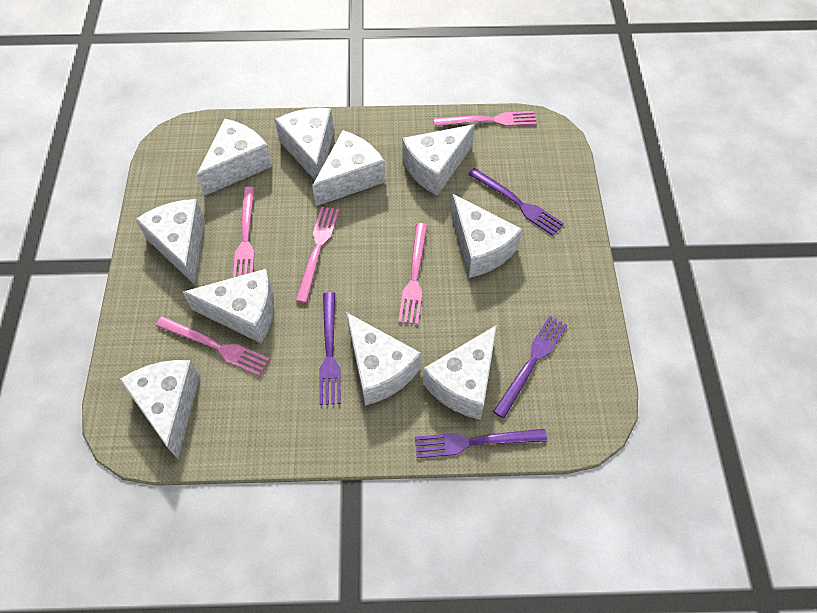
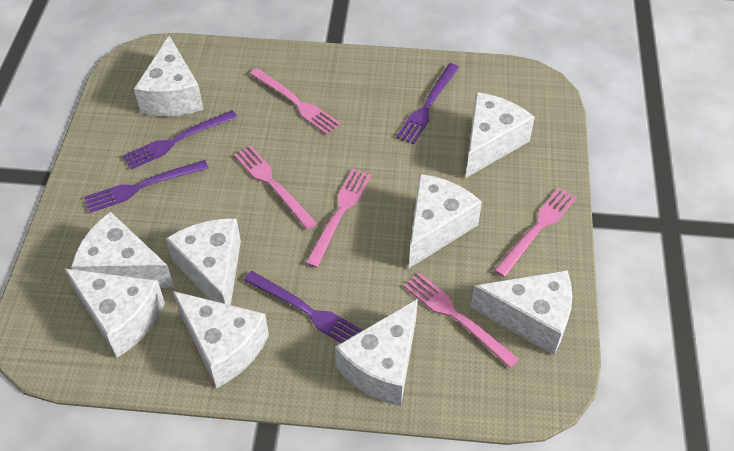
white cheese: [120,360,200,459] [136,199,205,285] [183,269,274,343] [197,118,273,196] [274,108,334,180] [312,130,386,206] [346,312,421,406] [402,124,475,196] [423,325,497,420] [451,194,522,278] = 10 -> [65,269,165,358] [71,212,174,288] [134,36,204,116] [166,218,241,305] [173,291,269,388] [335,299,418,406] [409,174,482,268] [466,92,535,178] [470,270,572,355] = 9

